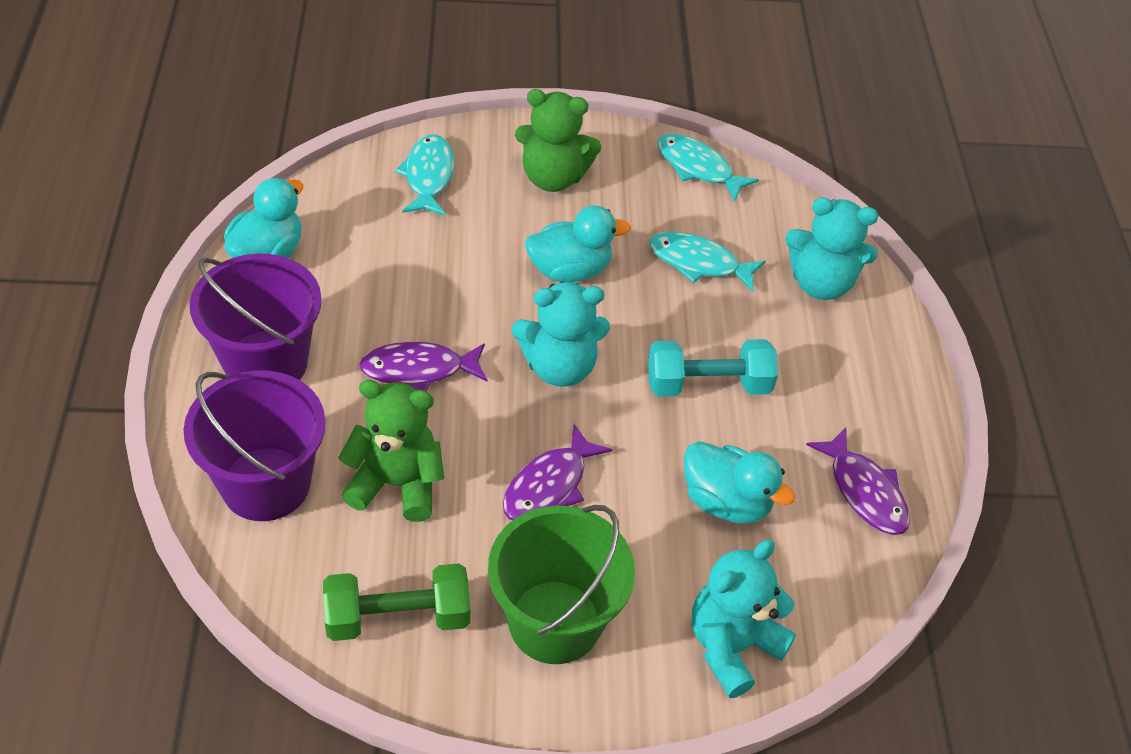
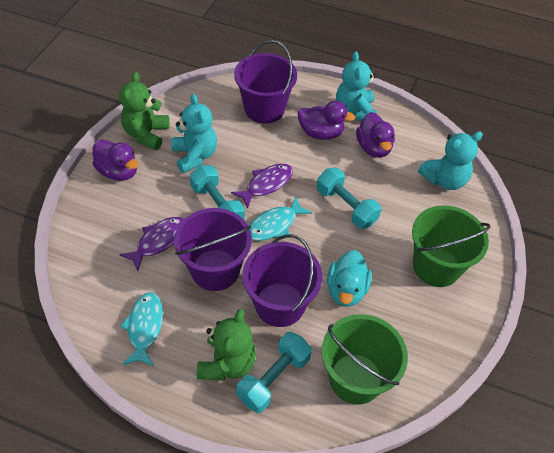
green bucket: [488,505,635,664] = 1 -> [322,314,408,405] [412,205,490,287] = 2
green dumbbell: [323,564,470,641] = 1 -> none = 0
purple bucket: [183,370,326,521] [190,254,322,380] = 2 -> [174,208,252,291] [234,40,297,124] [242,234,322,327] = 3
purple duck: none = 0 -> [93,139,138,181] [298,101,355,140] [356,112,395,158] = 3
purple fish: [359,342,488,391] [503,424,612,521] [806,428,910,535] = 3 -> [119,217,184,271] [231,164,293,209] = 2
turquoise duck: [224,178,303,258] [525,206,631,282] [684,441,795,524] = 3 -> [327,250,372,307] = 1
turquoise dumbbell: [648,339,778,397] = 1 -> [190,165,245,219] [236,332,312,413] [316,168,381,229] = 3
turquoise fish: [395,134,454,216] [649,231,766,292] [657,134,759,202] = 3 -> [120,292,163,366] [249,197,312,241] = 2

